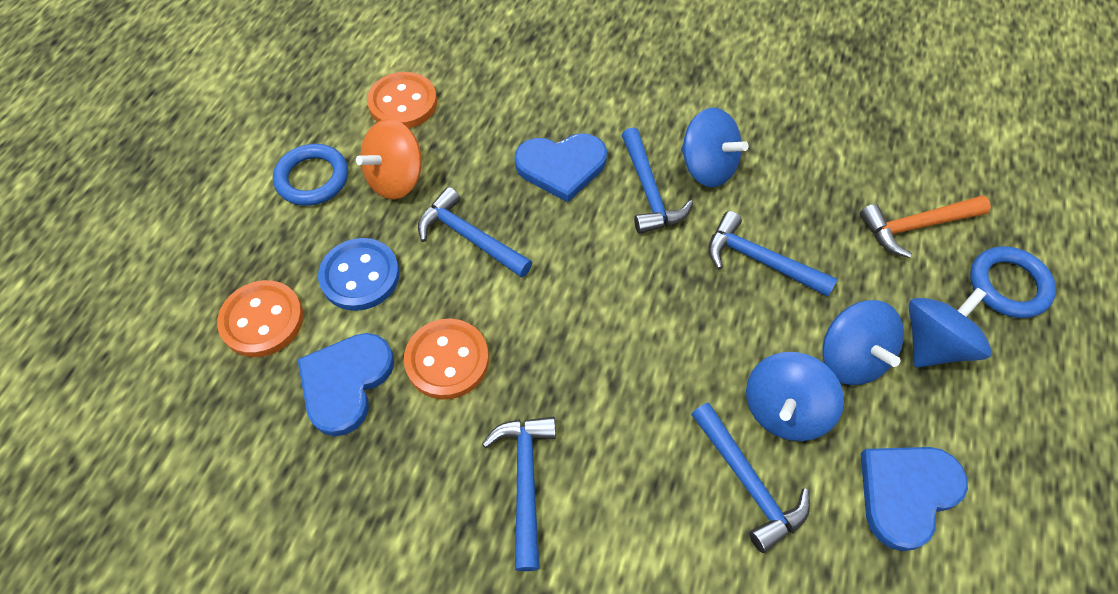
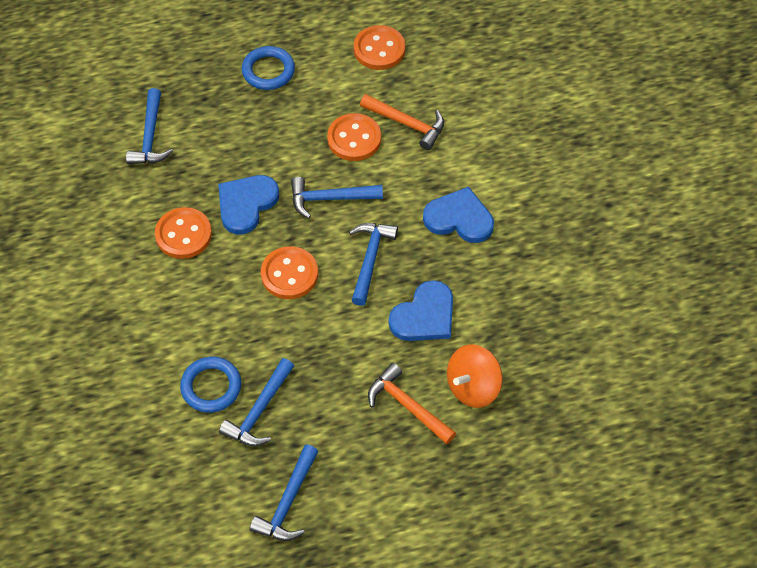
blue button: [318,238,400,311] = 1 -> none = 0
blue spinning top: [681,108,748,187] [746,352,844,441] [822,300,904,385] [908,287,992,368] = 4 -> none = 0
orange button: [217,280,303,357] [367,72,437,128] [404,319,489,399] = 3 -> [155,207,212,259] [261,246,318,299] [327,113,381,161] [354,25,405,70] = 4
orange hammer: [860,195,991,258] = 1 -> [360,94,444,150] [368,363,456,444] = 2

